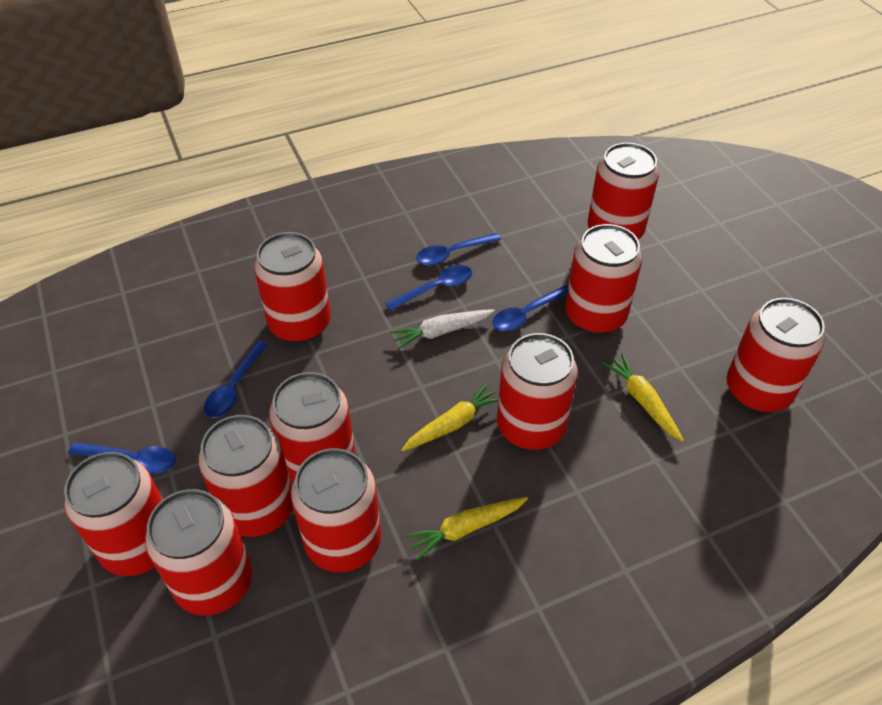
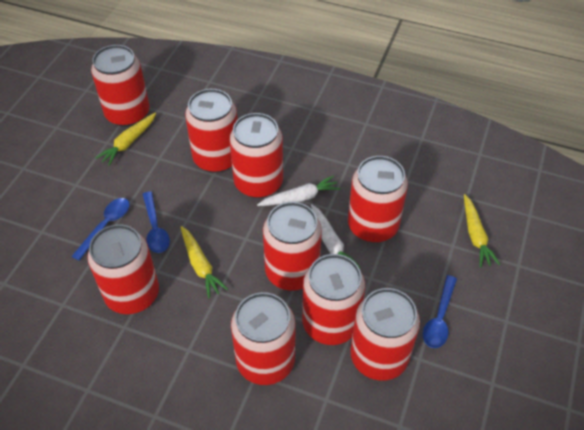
blue spoon: [68,442,176,473] [204,341,268,418] [385,265,472,311] [416,233,501,265] [492,285,568,331] = 5 -> [72,198,130,261] [143,191,170,253] [423,275,457,348] = 3
red can: [64,452,163,576] [145,489,252,616] [198,415,293,537] [254,232,331,343] [269,372,355,483] [291,448,381,572] [497,333,578,450] [565,224,642,334] [588,143,659,239] [726,298,825,413] = 10 -> [87,224,159,314] [91,45,149,127] [185,89,238,173] [229,113,283,198] [231,292,296,385] [263,202,322,291] [302,254,365,345] [348,156,408,243] [350,288,420,381] = 9
white carrot: [390,309,495,350] = 1 -> [257,175,341,206] [311,204,360,268] = 2

